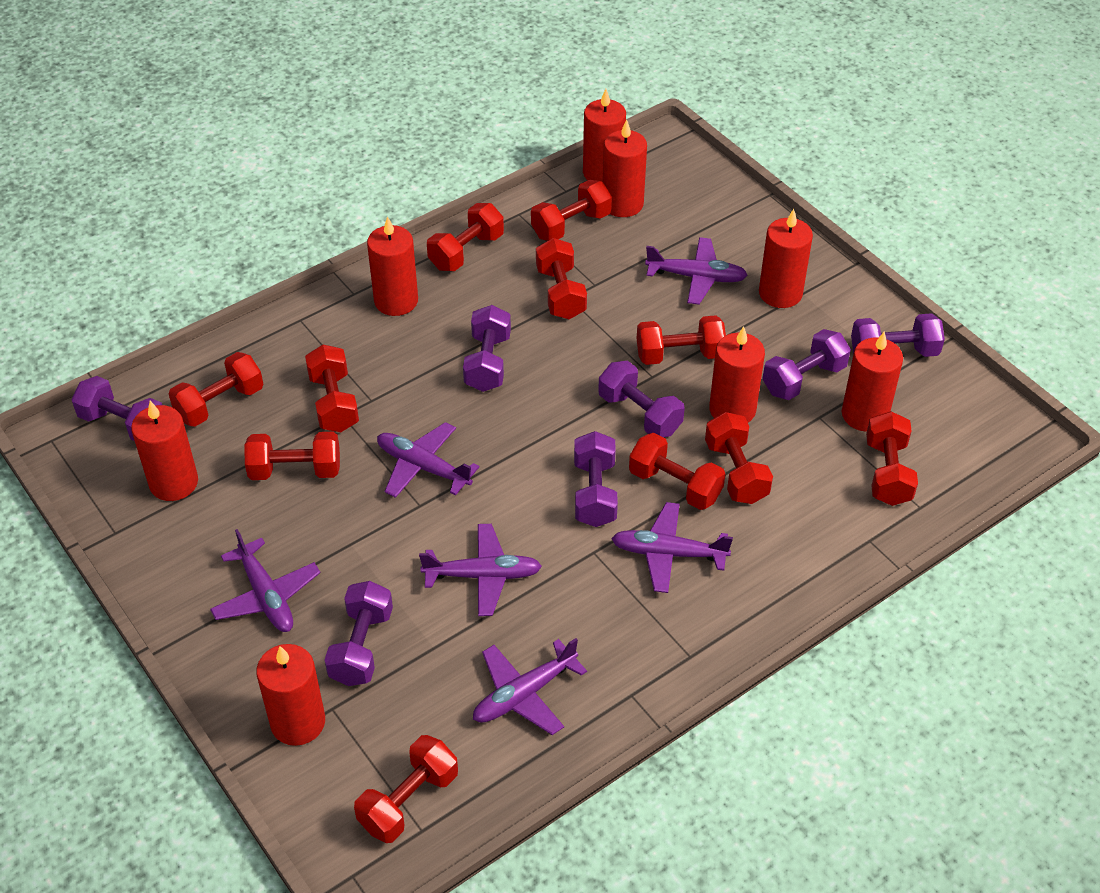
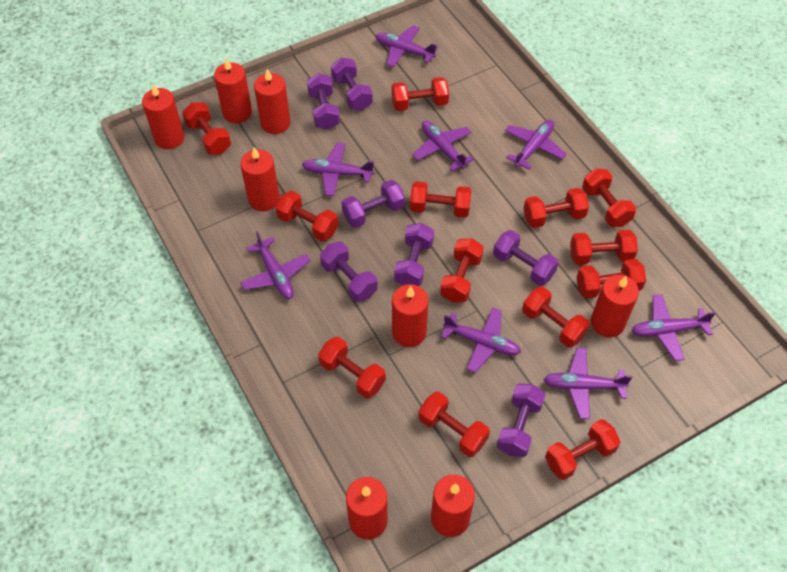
purple plane: [210,529,320,632] [377,422,480,498] [419,524,542,616] [473,638,587,735] [611,502,733,593] [645,237,748,305] = 6 -> [240,231,311,299] [302,143,374,196] [376,25,438,67] [412,121,474,171] [441,308,521,373] [505,120,567,170] [543,348,632,419] [631,294,716,361] = 8
red dumbbell: [169,352,263,427] [245,432,340,480] [305,345,359,432] [354,735,458,843] [427,203,504,271] [531,180,612,241] [536,238,587,319] [629,433,725,510] [637,315,726,365] [705,412,773,504] [866,411,918,506] = 11 -> [182,102,231,155] [276,191,338,241] [318,337,386,398] [391,77,449,111] [410,181,472,218] [419,392,490,457] [440,238,484,302] [522,287,590,348] [523,188,589,228] [545,419,620,480] [570,229,638,265] [577,259,646,299] [582,169,636,227] = 13

